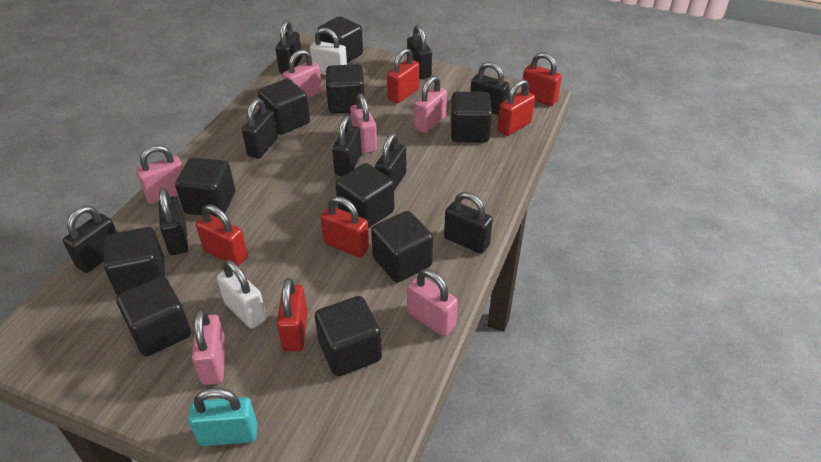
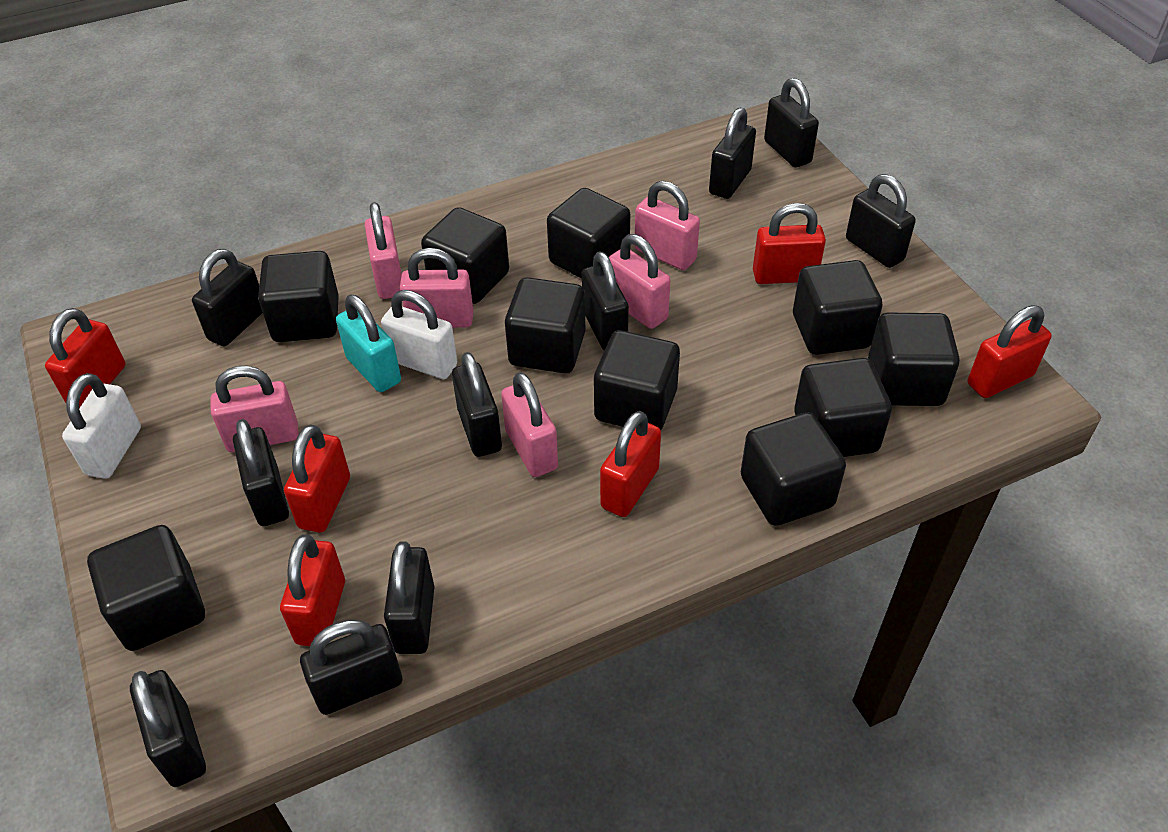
black padlock: [63,206,117,273] [159,188,188,255] [242,98,278,159] [276,20,302,74] [332,116,361,176] [375,133,406,191] [407,25,432,79] [444,192,493,254] [470,62,510,115] = 9 -> [130,670,206,787] [192,249,263,346] [233,419,289,526] [300,620,402,715] [384,542,435,654] [452,352,502,457] [582,251,629,351] [709,107,756,199] [764,78,819,168] [846,174,916,268] = 10

